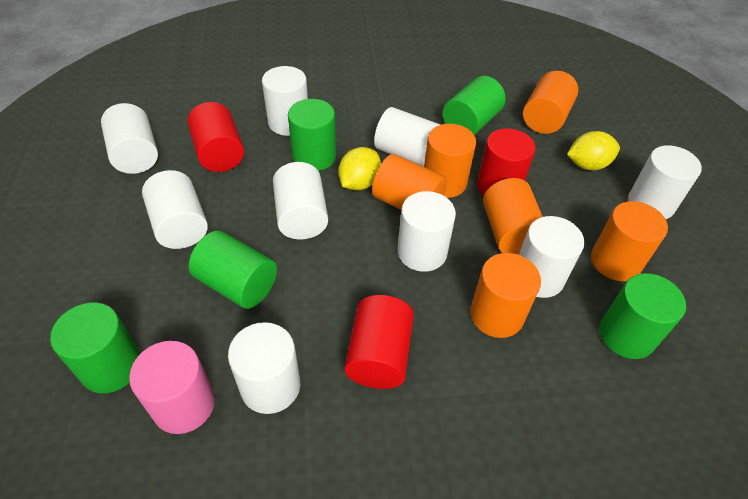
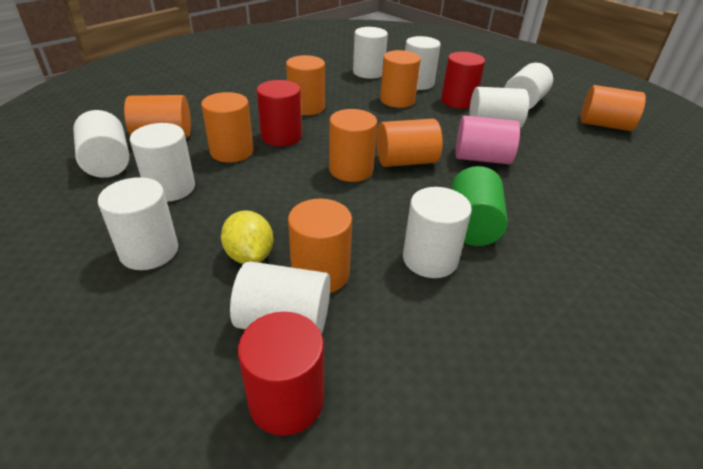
green cylinder: [50,303,140,393] [189,231,277,309] [288,99,336,171] [443,76,506,135] [600,273,686,359] = 5 -> [451,166,508,246] = 1
orange cylinder: [372,154,447,210] [424,124,476,198] [470,253,541,338] [483,178,543,255] [523,71,579,134] [591,201,668,281] = 6 -> [124,95,191,138] [201,92,254,162] [286,55,325,115] [288,199,352,293] [329,109,377,182] [377,119,443,167] [380,50,421,108] [581,85,646,131] = 8
yellow lemon: [338,147,381,191] [567,131,620,170] = 2 -> [221,210,273,264] = 1

